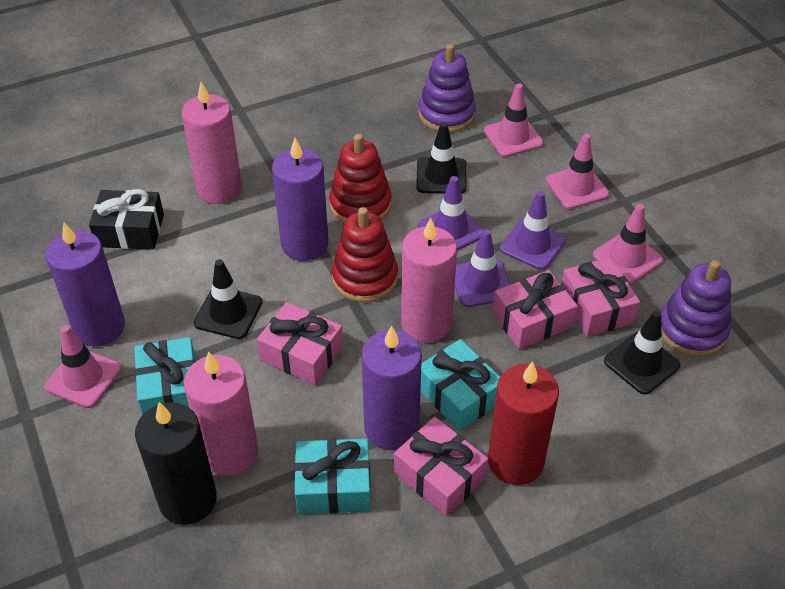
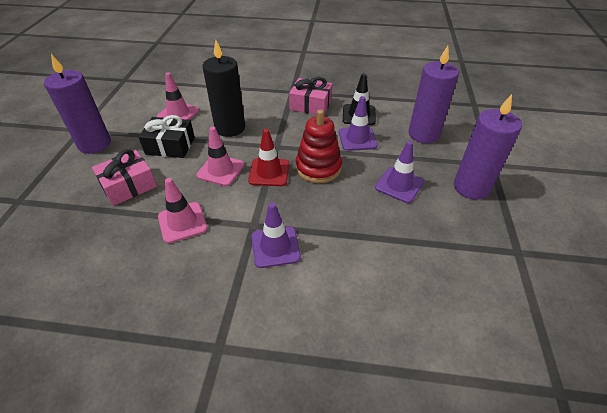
black traffic cone: [194,259,263,339] [416,122,467,194] [604,310,680,395] = 3 -> [343,73,376,125] = 1
pink candle: [182,82,242,204] [184,352,258,476] [401,218,457,342] = 3 -> none = 0
pink gift: [257,302,343,385] [394,417,488,516] [492,270,578,350] [561,257,640,337] = 4 -> [92,149,157,206] [289,77,332,115] = 2
pink traffic cone: [45,325,122,408] [484,83,543,157] [546,134,609,209] [593,204,663,284] = 4 -> [157,72,199,120] [158,178,208,243] [196,127,244,186] = 3
purple stacking toy: [419,44,476,133] [661,260,731,357] = 2 -> none = 0
red candle: [488,361,559,485] = 1 -> none = 0
red stacking toy: [329,134,392,223] [332,207,398,303] = 2 -> [296,109,342,183] = 1
red traffic cone: none = 0 -> [248,129,289,186] = 1
turquoise gift: [134,337,196,415] [294,439,371,514] [421,339,500,431] = 3 -> none = 0

